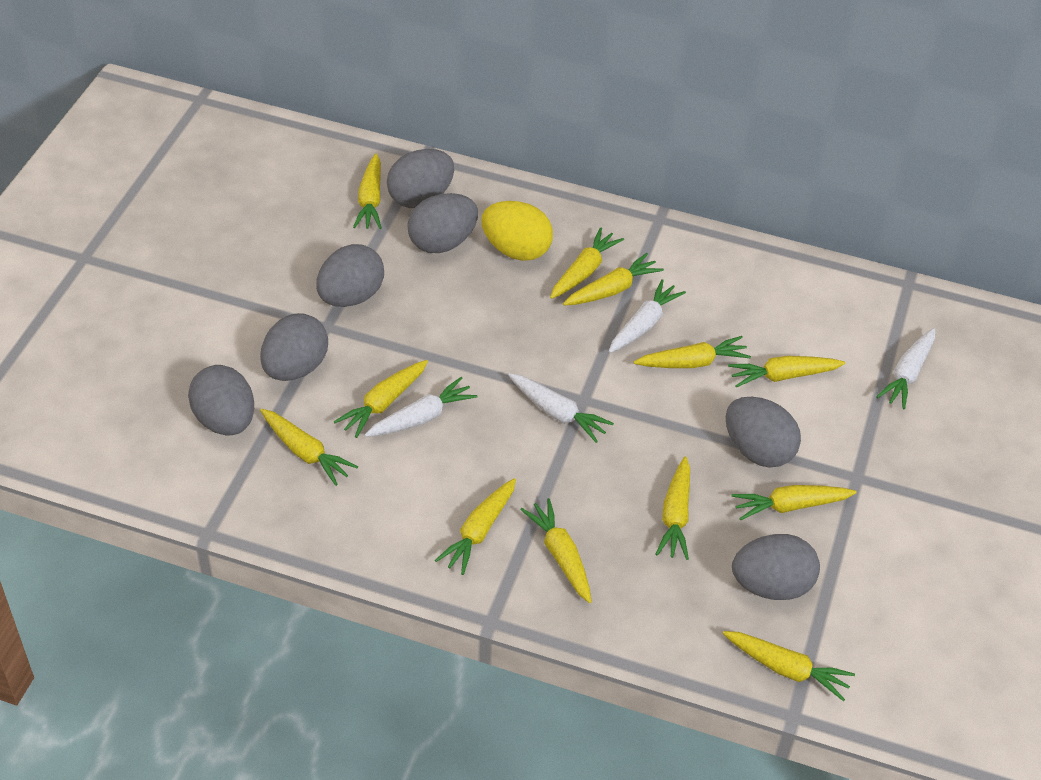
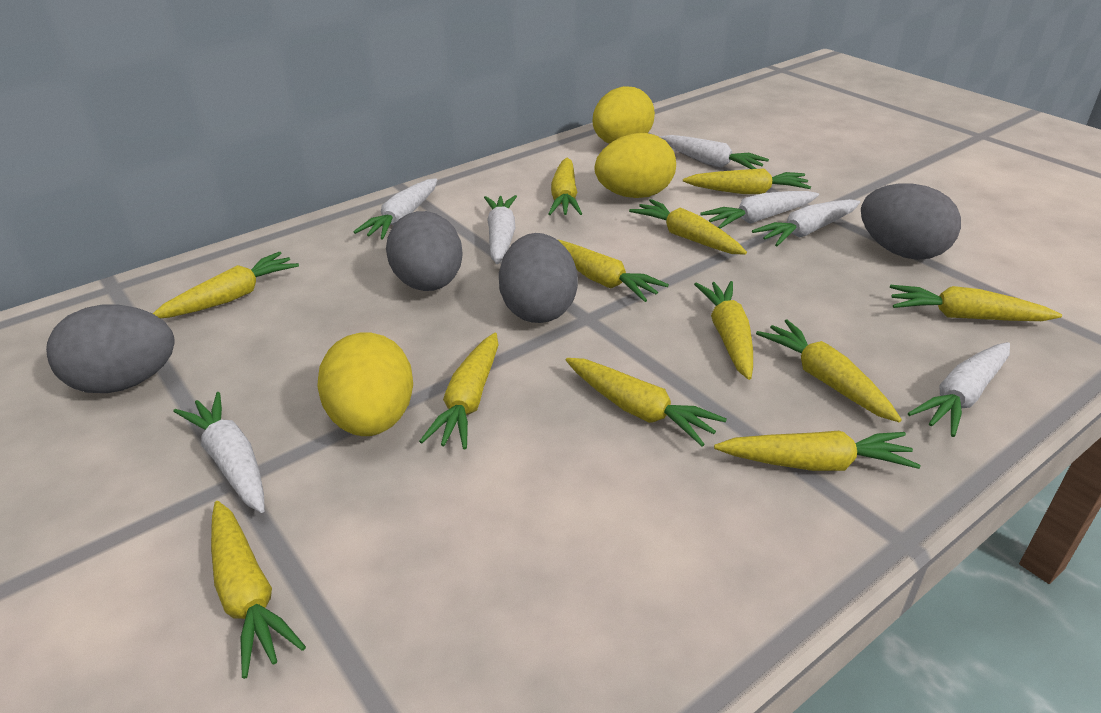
grey egg: [188,365,254,436] [260,313,328,381] [316,244,384,307] [387,149,454,208] [407,193,478,253] [725,397,801,468] [732,534,820,600] = 7 -> [46,305,175,393] [386,211,462,291] [499,233,578,323] [861,183,961,260] = 4
white carrot: [365,377,478,437] [508,373,614,443] [609,279,686,353] [876,328,935,409] = 4 -> [173,392,265,513] [353,178,437,239] [484,195,517,264] [660,135,769,169] [700,191,819,229] [752,199,860,246] [908,342,1010,437] = 7
yellow egg: [481,201,553,261] = 1 -> [317,332,413,436] [592,86,655,144] [594,133,676,198] = 3

